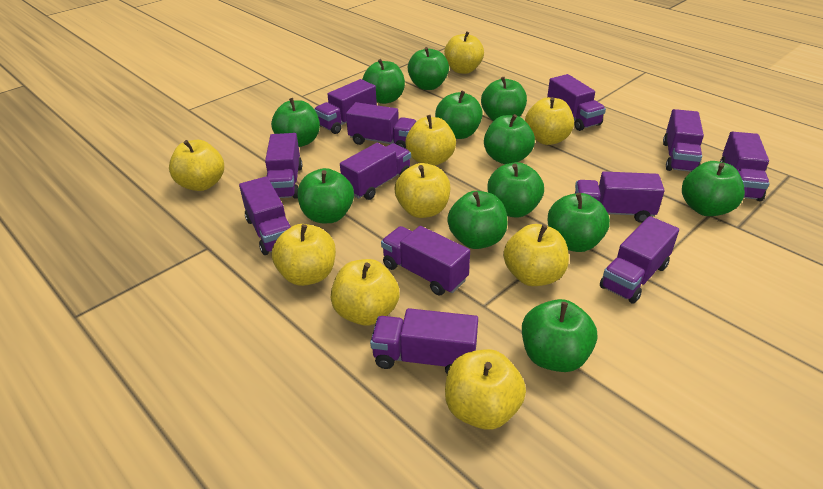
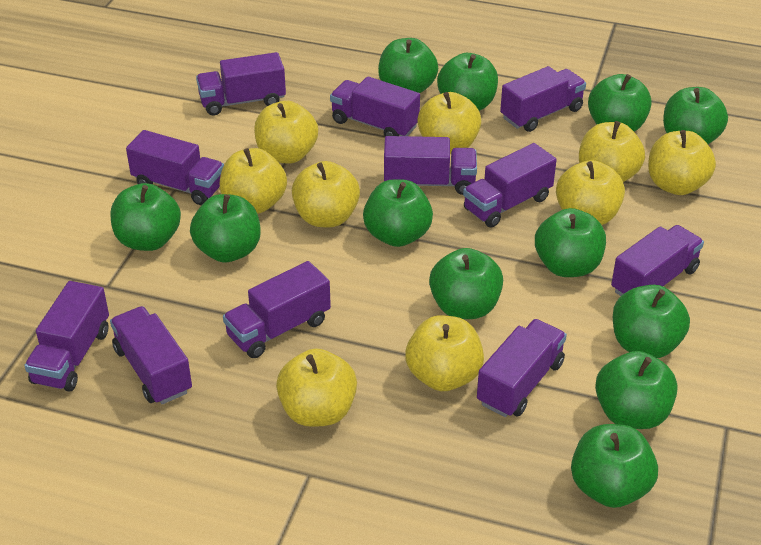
purple truck: [239,177,291,255] [265,133,302,199] [314,79,377,134] [340,143,411,200] [346,102,417,149] [370,308,478,373] [381,226,470,295] [547,74,606,131] [575,172,665,223] [600,216,679,304] [663,109,704,172] [720,132,770,201] = 12 -> [24,281,109,392] [110,306,192,404] [126,130,224,205] [196,52,286,115] [223,261,331,358] [330,76,420,137] [384,136,477,195] [463,143,557,228] [477,319,567,417] [500,66,586,132] [611,225,704,296] = 11

